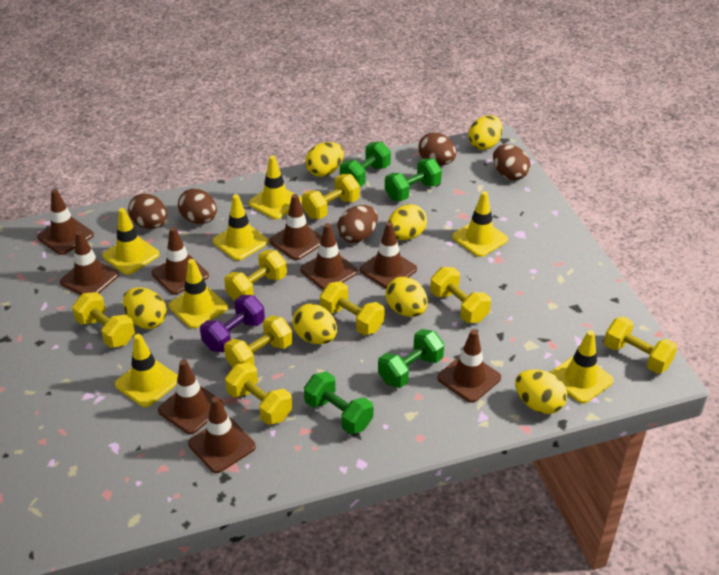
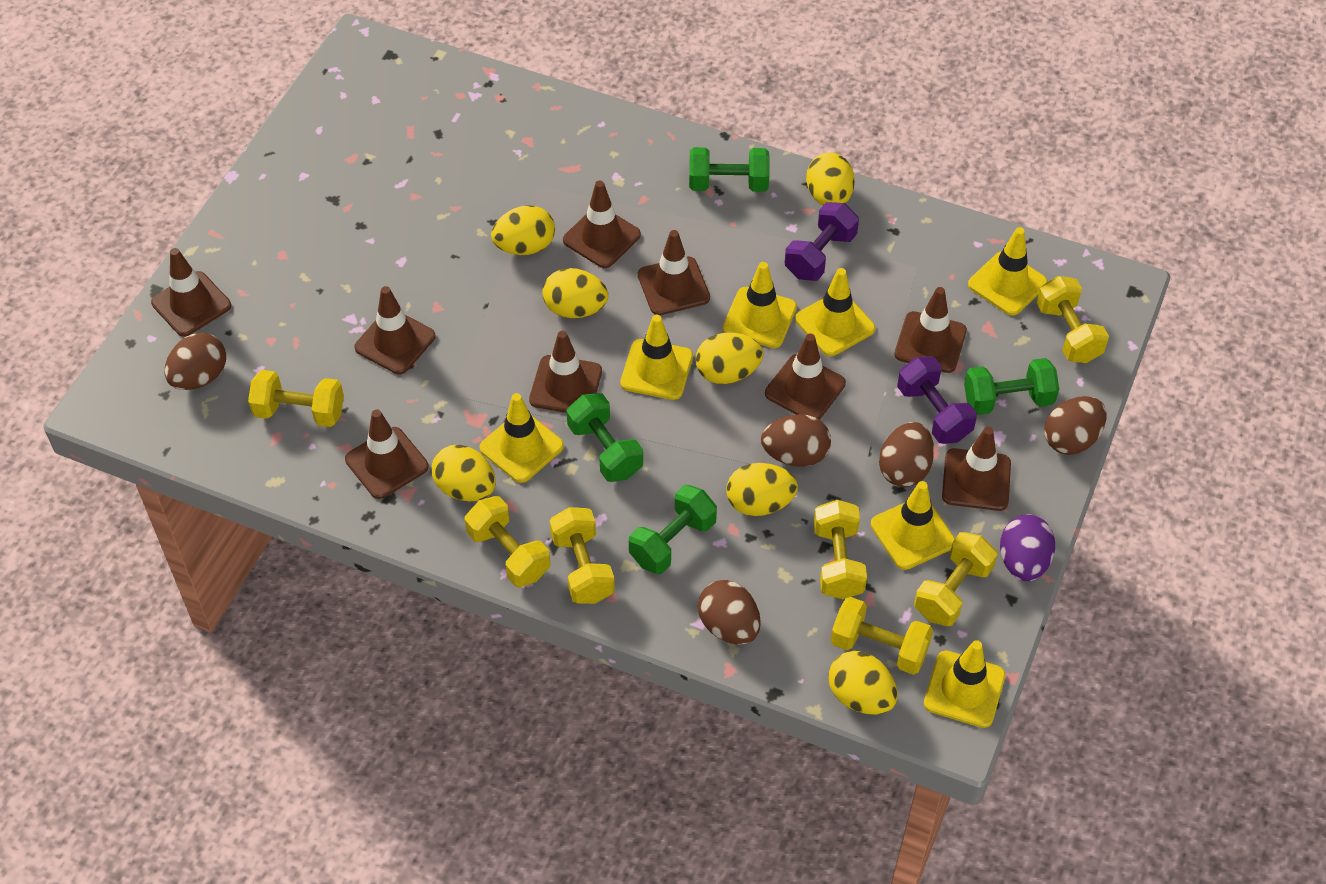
purple dumbbell: [200,295,265,352] = 1 -> [785,202,859,281] [897,356,977,444] = 2
purple egg: none = 0 -> [1000,514,1055,581] = 1
yellow dumbbell: [72,292,135,348] [224,250,287,302] [224,315,293,368] [225,362,292,425] [302,174,360,219] [320,281,385,335] [430,267,491,323] [604,316,677,374] = 8 -> [248,370,344,427] [465,496,550,587] [550,507,615,604] [814,500,867,599] [831,597,933,675] [914,532,998,626] [1036,276,1109,363] = 7

